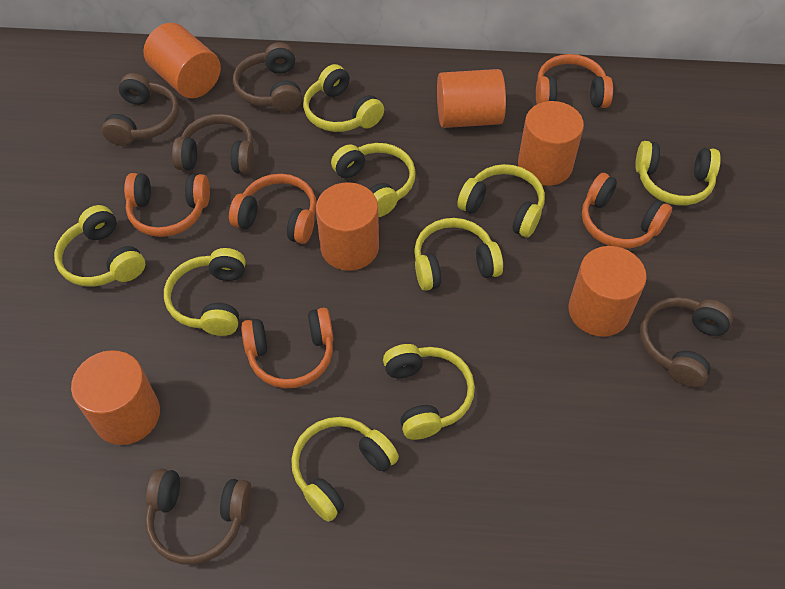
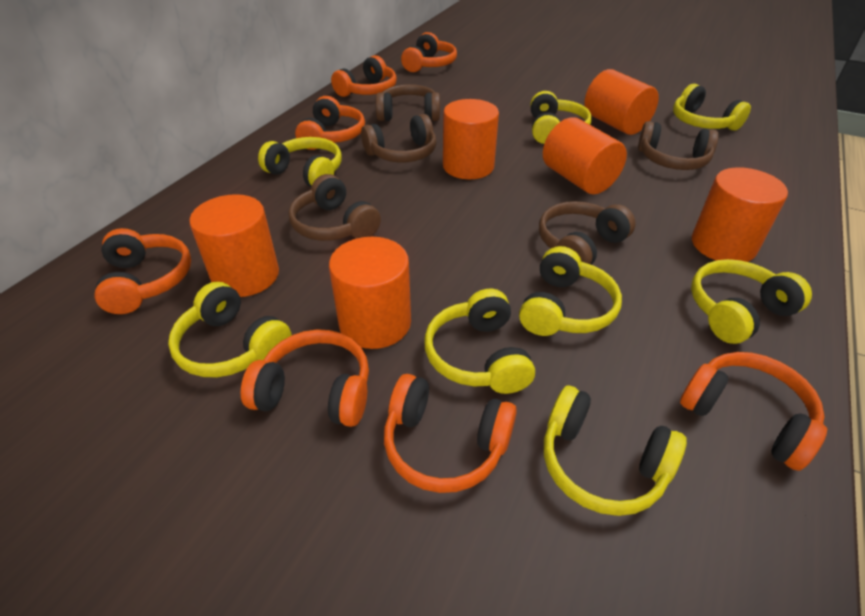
orange headphones: [124,173,210,237] [229,174,316,244] [241,308,333,388] [536,54,613,108] [582,173,672,249] = 5 -> [94,228,191,314] [241,329,369,427] [295,96,365,150] [331,55,397,97] [384,374,517,493] [401,32,457,72] [680,352,827,471] = 7
yellow headphones: [54,205,145,287] [164,248,246,336] [291,417,399,522] [303,64,384,132] [331,143,416,217] [383,344,475,440] [414,218,503,291] [457,164,545,238] [635,141,721,206] = 9 -> [168,282,292,377] [258,137,342,187] [424,289,535,394] [519,246,622,336] [530,91,592,144] [544,386,687,516] [673,84,751,131] [691,259,812,344] = 8

